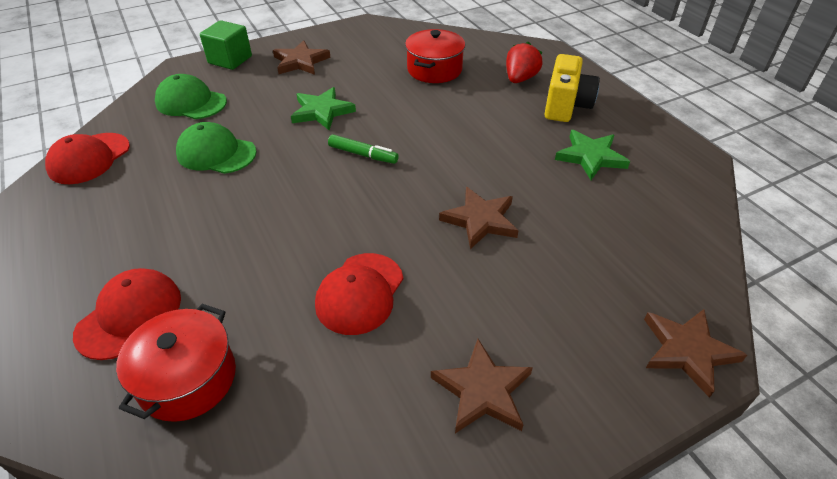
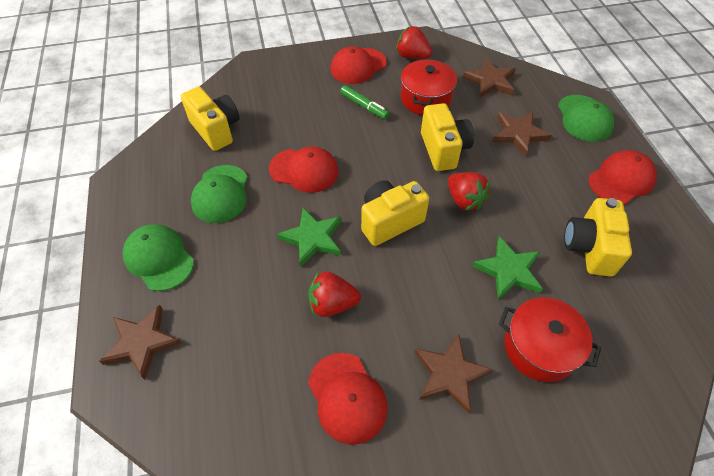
green cap: [155,74,227,119] [176,122,257,174] = 2 -> [122,224,194,291] [191,165,247,223] [558,95,614,142] = 3
green cube: [200,20,252,70] = 1 -> none = 0
red cap: [45,133,130,184] [73,268,181,360] [315,253,403,335] = 3 -> [269,146,339,193] [308,353,388,445] [330,46,387,84] [588,150,657,204] = 4
red strawberry: [506,42,543,83] = 1 -> [308,272,361,317] [396,26,432,59] [448,172,490,211] = 3
yellow camera: [545,54,600,122] = 1 -> [181,87,240,151] [361,180,429,246] [421,103,474,171] [564,198,632,277] = 4

